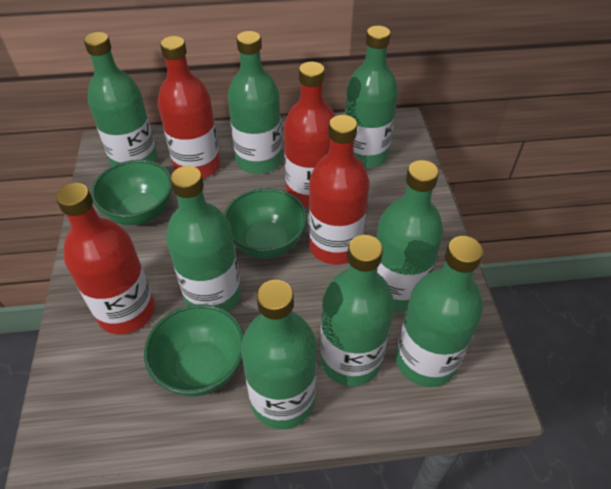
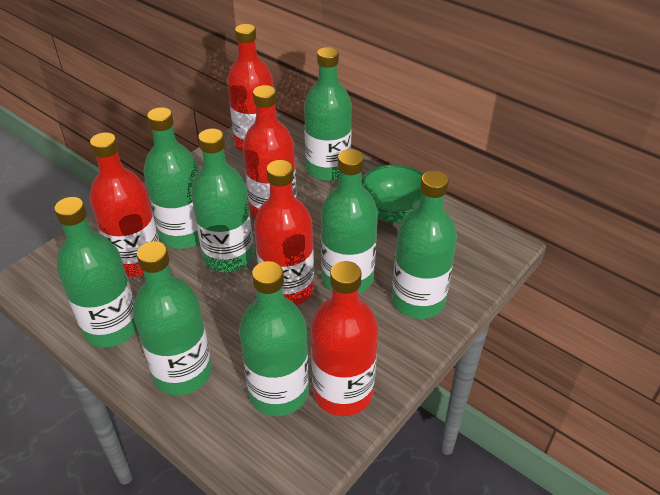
green bowl: [91,160,172,225] [144,304,244,396] [224,188,307,258] = 3 -> [361,164,424,223] = 1
red bottle: [56,183,155,334] [158,36,220,179] [284,61,335,208] [309,115,369,265] = 4 -> [90,133,159,277] [227,24,273,151] [243,85,297,219] [254,160,314,306] [311,261,378,416] = 5

